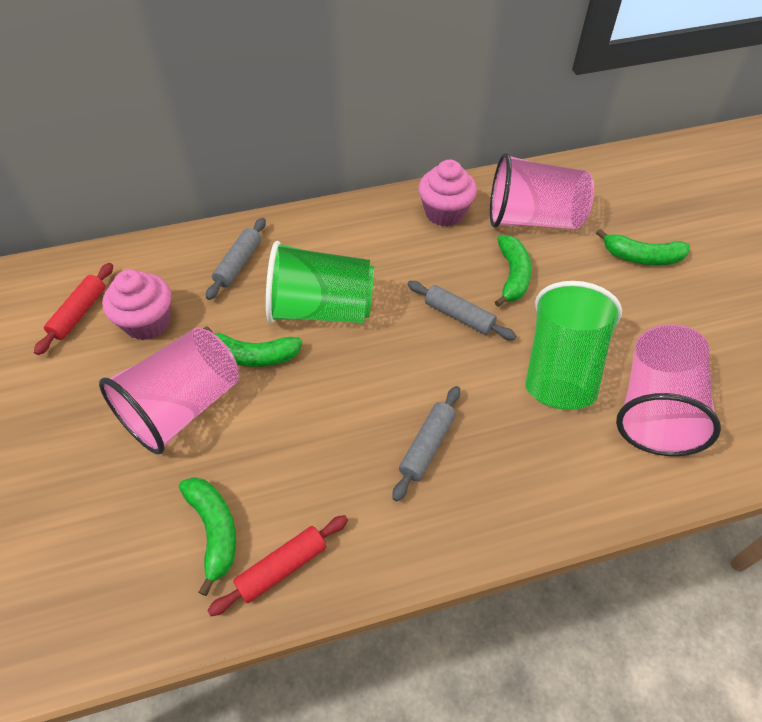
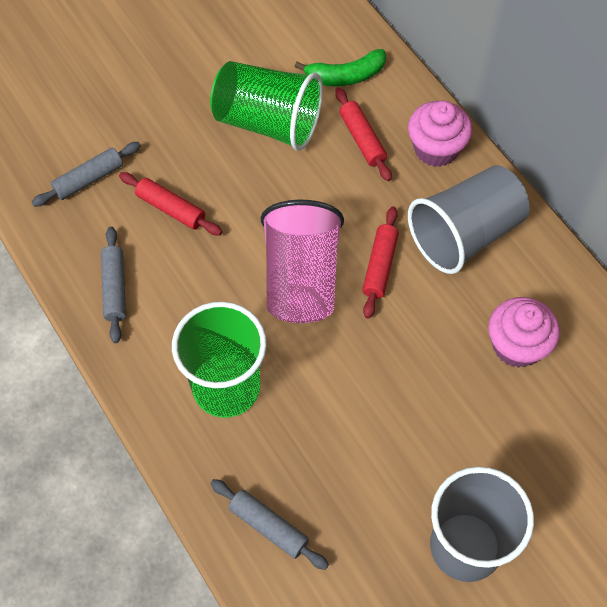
green banana: [179,477,236,596] [203,326,302,367] [495,235,532,307] [596,229,690,265] = 4 -> [294,49,386,86] = 1
grey cup: none = 0 -> [408,165,529,274] [430,467,534,582] = 2
pink cup: [99,327,239,454] [490,153,594,229] [616,324,721,456] = 3 -> [261,200,344,323] = 1
red rolling pin: [34,263,113,355] [207,515,348,616] = 2 -> [119,172,222,236] [335,88,392,181] [362,207,399,319] = 3

